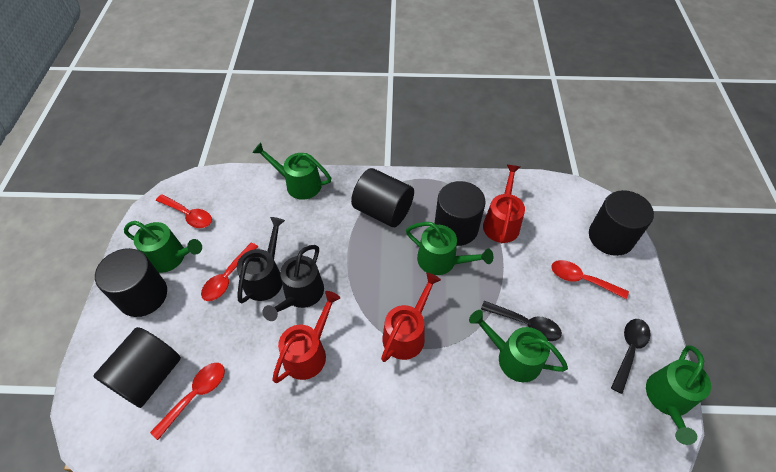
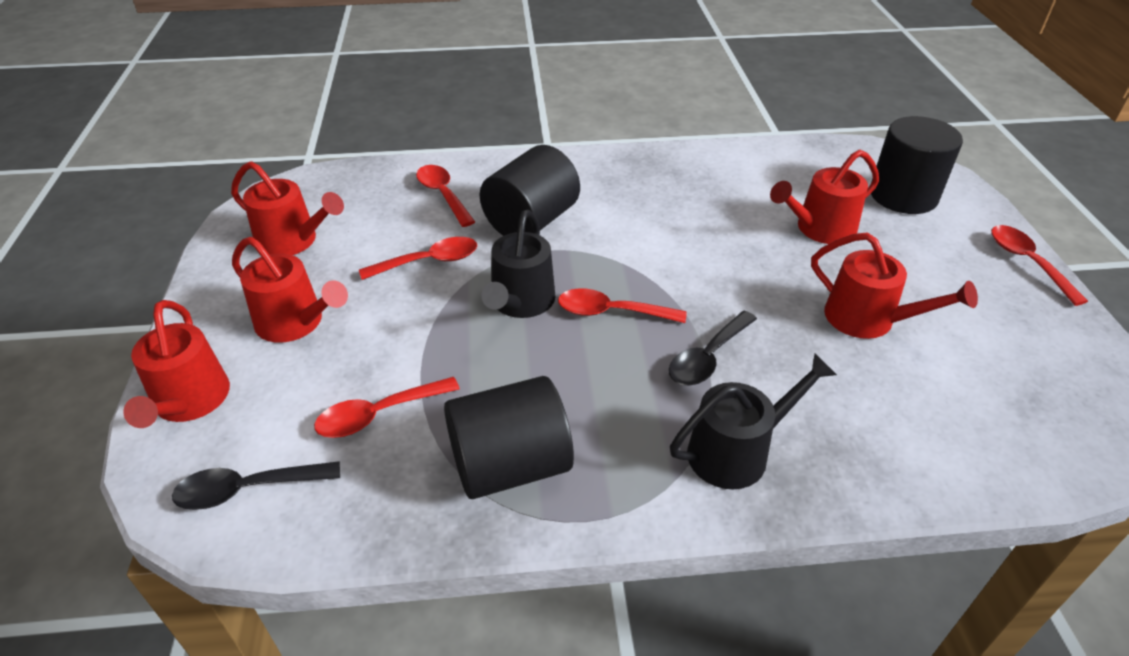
black cylinder: [93,327,181,408] [95,248,167,317] [351,168,414,227] [434,181,486,246] [589,190,654,256] = 5 -> [444,376,574,499] [480,145,580,236] [871,116,963,214] = 3
green watering can: [124,221,202,273] [253,143,331,200] [406,222,493,275] [469,310,568,382] [646,345,711,445] = 5 -> none = 0
red spoon: [150,363,225,440] [156,194,212,228] [201,243,258,301] [551,260,629,299] = 4 -> [314,377,460,438] [359,237,477,280] [416,165,475,227] [558,288,686,323] [991,225,1088,306] = 5
red watering can: [272,291,340,383] [381,273,441,362] [483,165,525,243] = 3 -> [123,300,230,428] [231,161,344,255] [232,237,348,342] [770,150,879,244] [811,232,978,339] = 5

